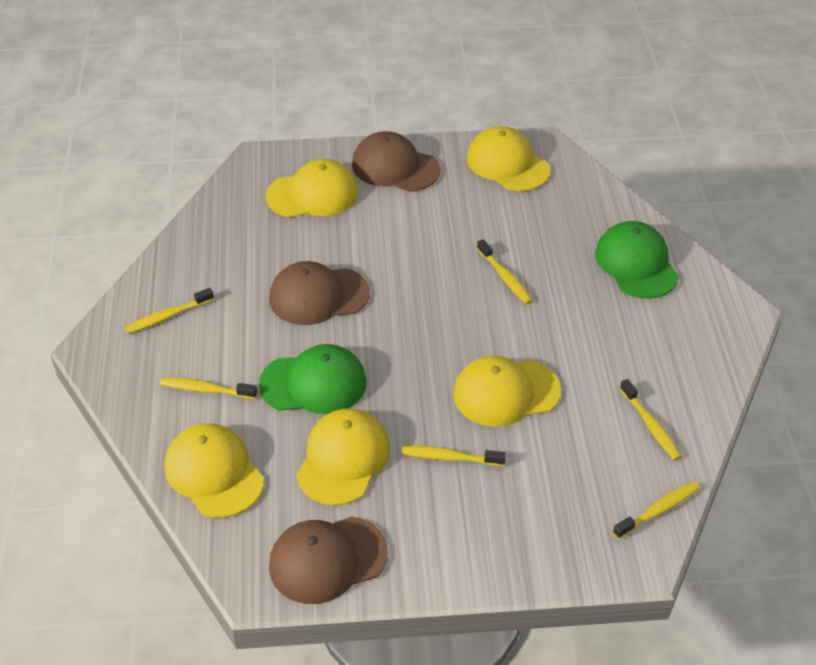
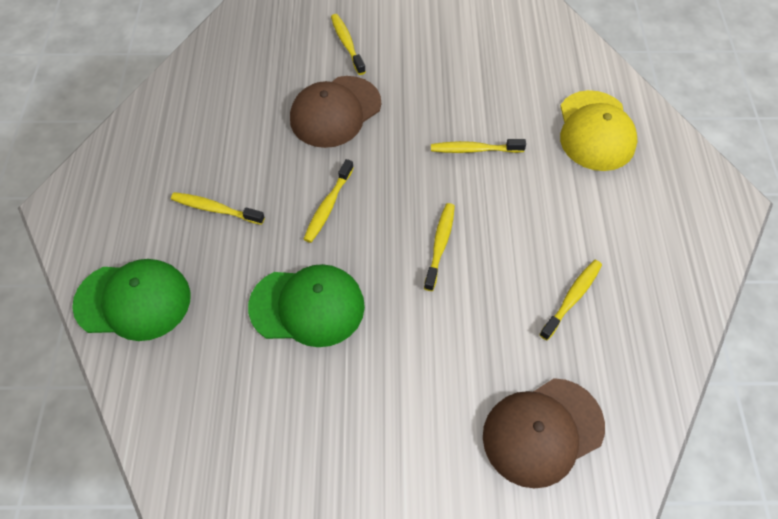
brown cap: [269,261,370,325] [269,516,388,604] [352,131,440,192] = 3 -> [290,76,381,148] [483,378,605,489] = 2
yellow cap: [164,423,264,518] [266,159,359,217] [296,409,390,505] [453,356,561,427] [467,126,551,191] = 5 -> [560,90,638,171] = 1

